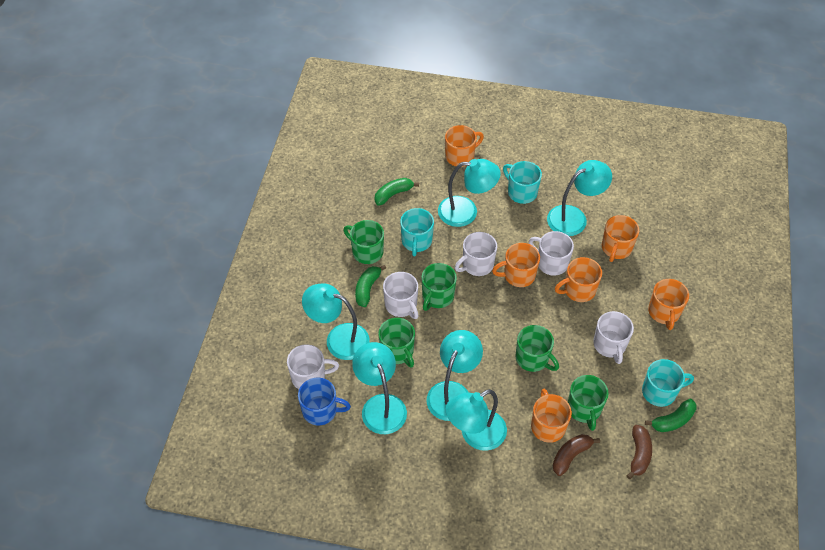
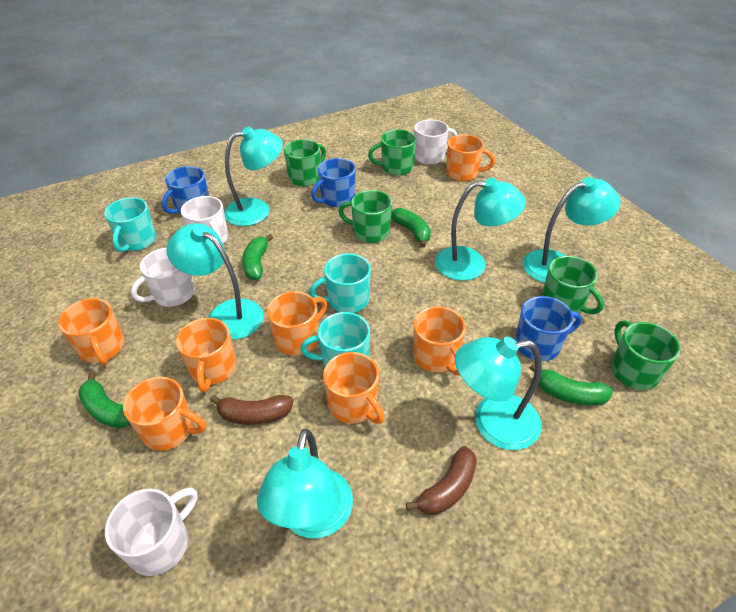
blue mug: [298,378,351,425] = 1 -> [162,166,209,214] [311,158,356,207] [515,296,582,361] = 3
green banana: [355,265,386,307] [375,178,419,205] [645,399,697,432] = 3 -> [78,372,130,428] [242,234,273,280] [391,208,431,247] [530,364,613,406] = 4
orange mug: [445,125,484,167] [492,243,540,287] [531,389,572,443] [555,257,602,302] [602,215,639,262] [648,279,689,330] = 6 -> [58,298,125,365] [123,377,206,451] [176,318,236,392] [267,291,327,355] [323,352,385,424] [413,306,466,376] [446,134,495,181] = 7
white mug: [287,344,339,389] [383,272,419,319] [455,232,497,276] [529,231,574,276] [593,311,634,364] = 5 -> [105,488,197,576] [131,248,195,307] [181,196,228,243] [414,119,457,165] = 4

